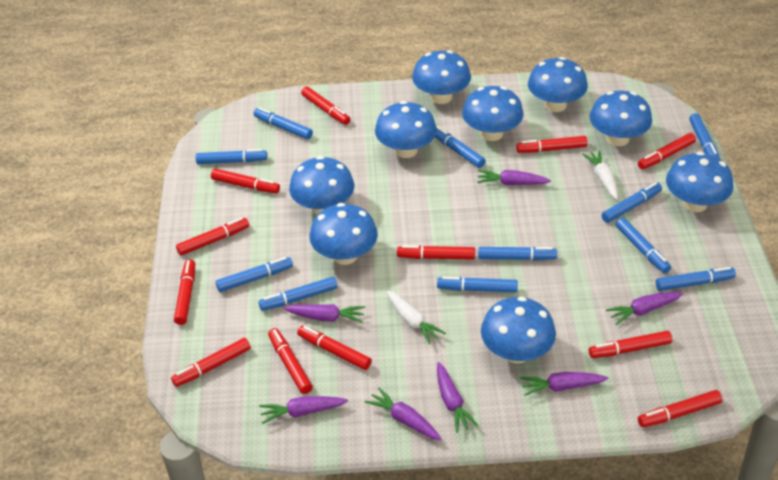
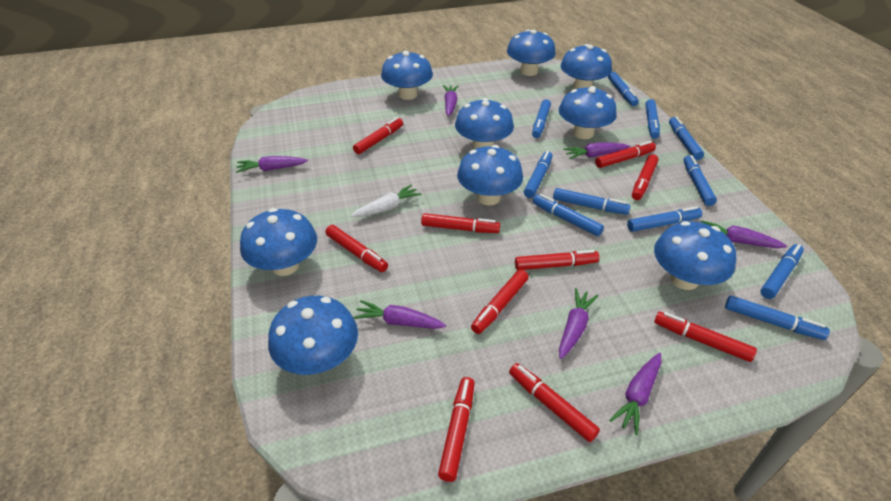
red marker: [171,338,251,387] [174,259,195,325] [176,217,249,256] [211,169,280,193] [268,328,313,394] [297,325,372,370] [301,87,350,125] [397,245,475,260] [516,136,588,153] [589,330,672,358] [638,133,696,169] [638,390,722,427] = 12 -> [325,225,388,272] [353,117,403,154] [421,213,500,233] [438,377,475,482] [471,269,529,334] [509,363,600,442] [515,250,599,270] [595,141,656,168] [632,154,659,200] [654,312,757,362] = 10
white carrot: [387,290,446,345] [582,150,618,200] = 2 -> [351,184,422,217] = 1

